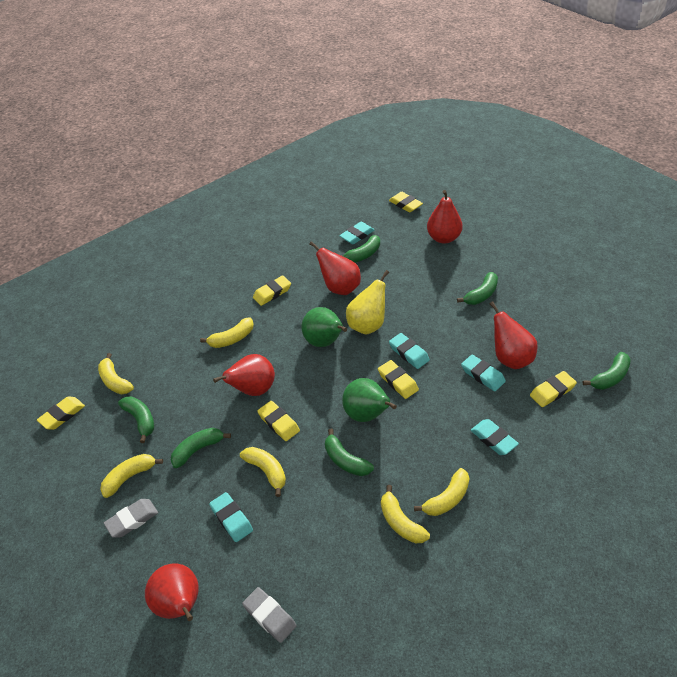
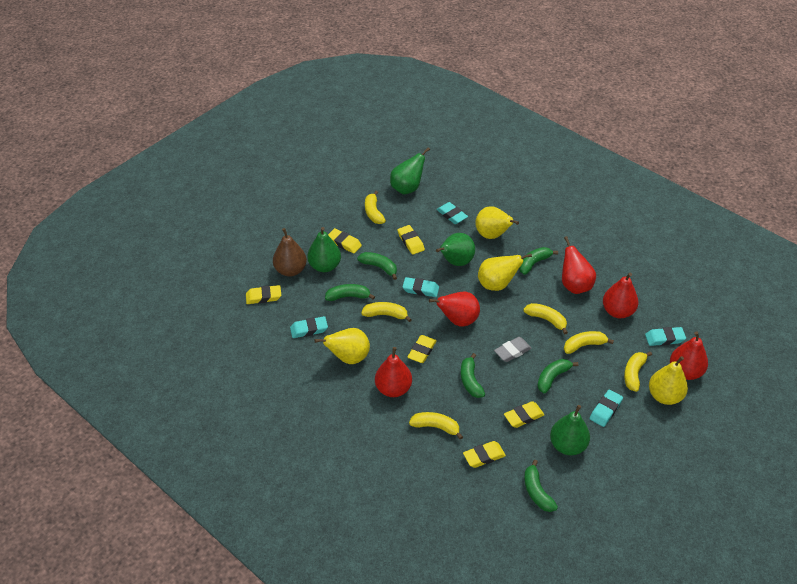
brown pear: none = 0 -> [273,228,307,277] = 1
green pear: [302,307,347,347] [342,378,397,422] = 2 -> [307,227,341,272] [390,147,430,195] [436,233,475,266] [550,405,590,455] = 4
grey eraser: [104,499,158,538] [242,587,297,643] = 2 -> [494,337,532,362] = 1
yellow pear: [346,270,389,335] = 1 -> [314,328,370,364] [475,206,519,239] [478,254,532,291] [649,356,688,405] = 4

